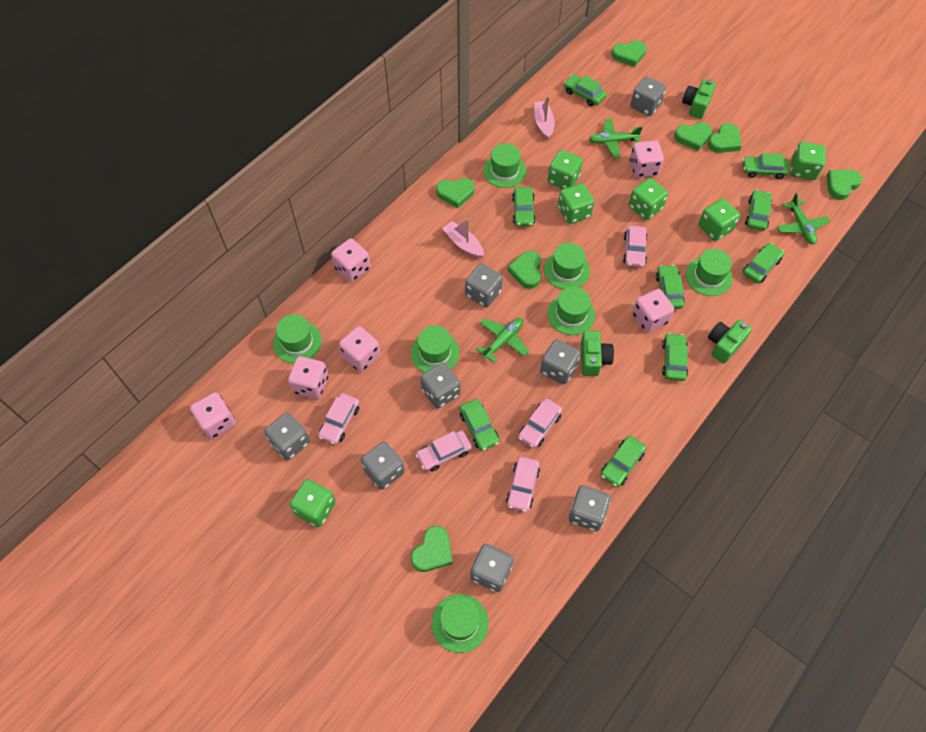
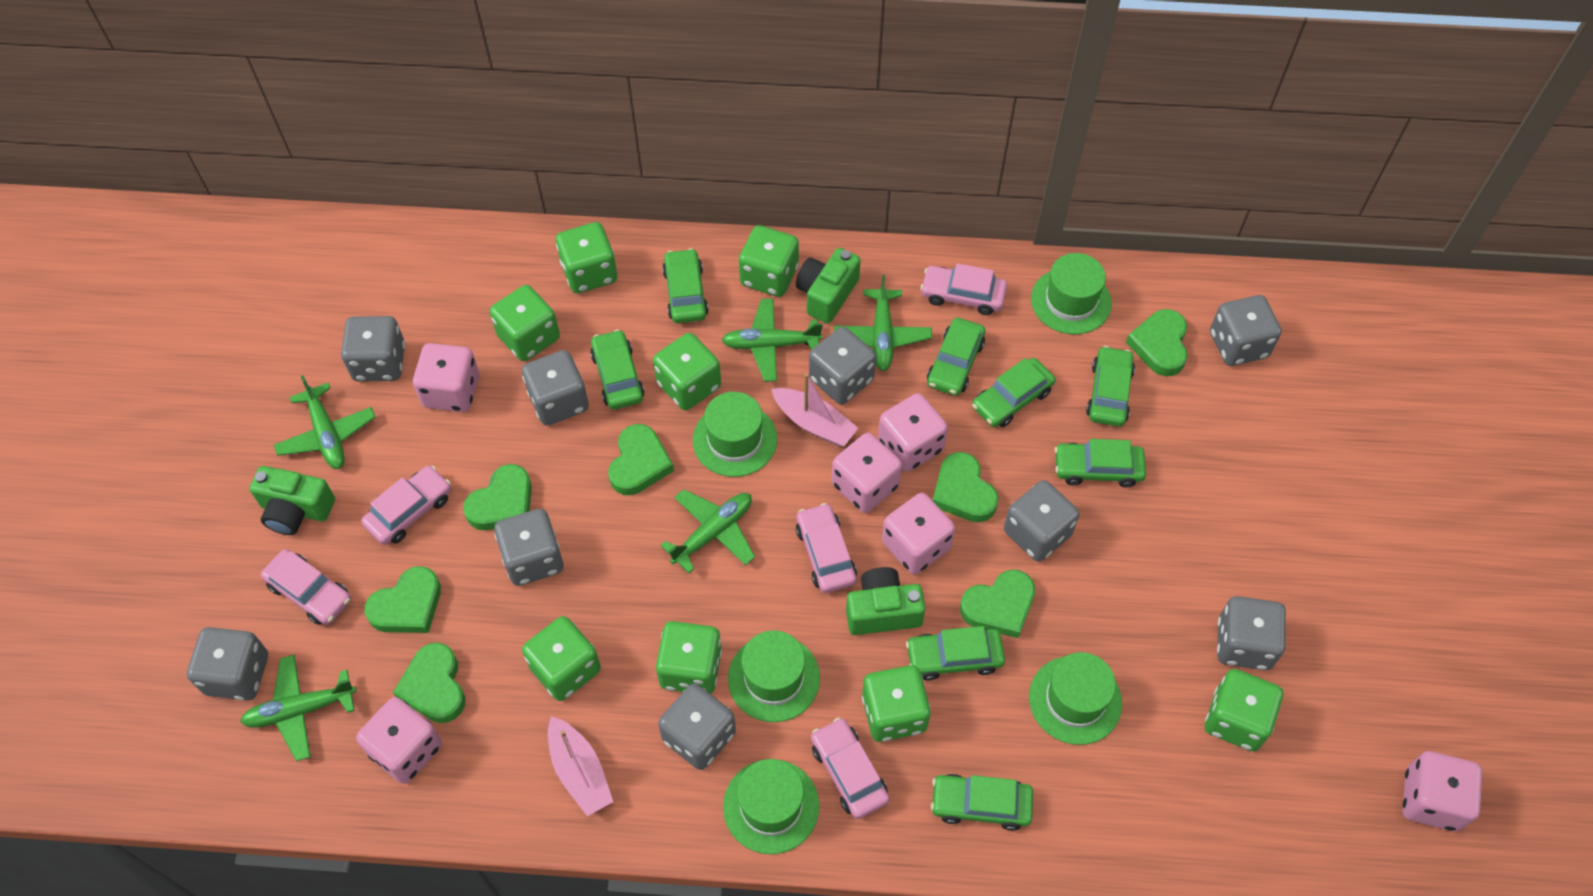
green car: [459,399,499,451] [512,187,536,226] [564,75,606,106] [601,436,646,487] [656,265,685,309] [662,333,688,381] [743,153,790,179] [743,243,784,283] [745,190,772,231] = 9 -> [590,329,644,409] [662,248,709,323] [906,626,1005,681] [927,318,985,396] [931,774,1033,831] [972,358,1055,427] [1055,439,1146,487] [1086,346,1135,427] = 8
green dice: [290,479,336,527] [548,150,583,189] [558,183,594,224] [629,178,668,220] [698,198,740,241] [791,142,826,180] = 6 -> [490,285,560,361] [522,616,601,701] [556,222,617,293] [653,333,721,410] [656,621,722,694] [739,225,799,297] [862,665,931,742] [1205,669,1283,751] = 8
green hat: [273,314,322,363] [411,325,460,373] [431,594,489,653] [483,143,527,188] [544,243,590,289] [547,287,595,335] [686,249,733,296] = 7 -> [693,392,777,477] [723,759,819,854] [728,630,820,722] [1029,652,1122,745] [1031,253,1112,334] = 5
green plane: [477,318,529,363] [589,119,643,158] [777,193,830,244] = 3 -> [240,655,356,761] [274,375,375,469] [660,489,755,573] [722,298,823,382] [834,275,932,371] = 5
grey dice: [264,413,310,460] [361,441,405,490] [420,362,460,409] [465,264,503,308] [470,544,514,592] [540,339,581,385] [569,485,611,531] [630,76,666,116] = 8 -> [187,627,268,701] [341,316,405,382] [494,508,564,586] [522,350,589,426] [658,683,736,770] [809,327,876,404] [1004,480,1080,562] [1210,295,1282,366] [1217,596,1286,670] = 9

